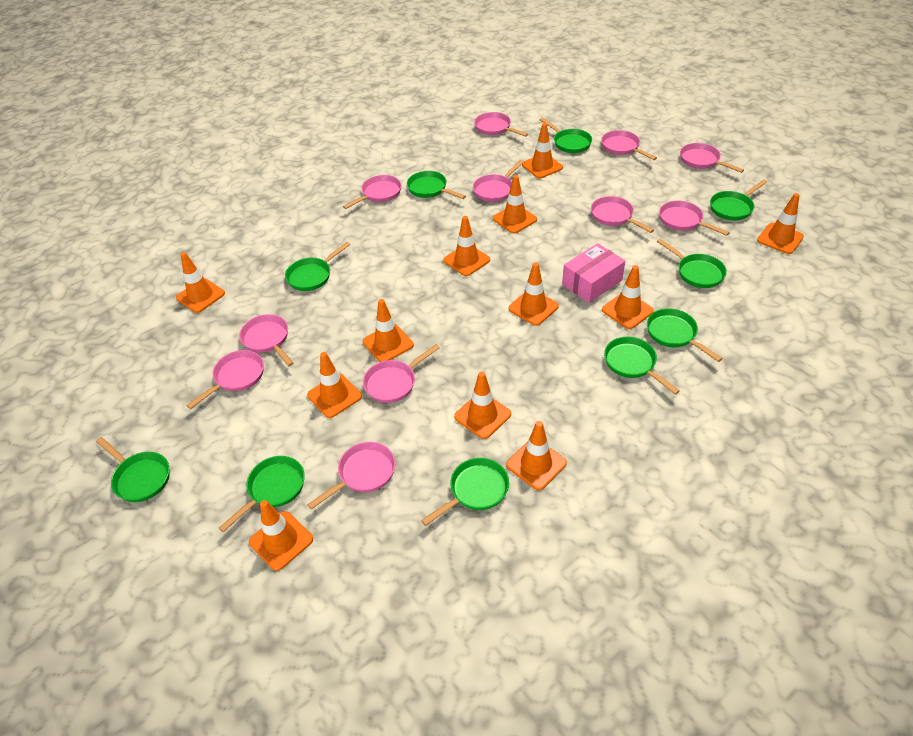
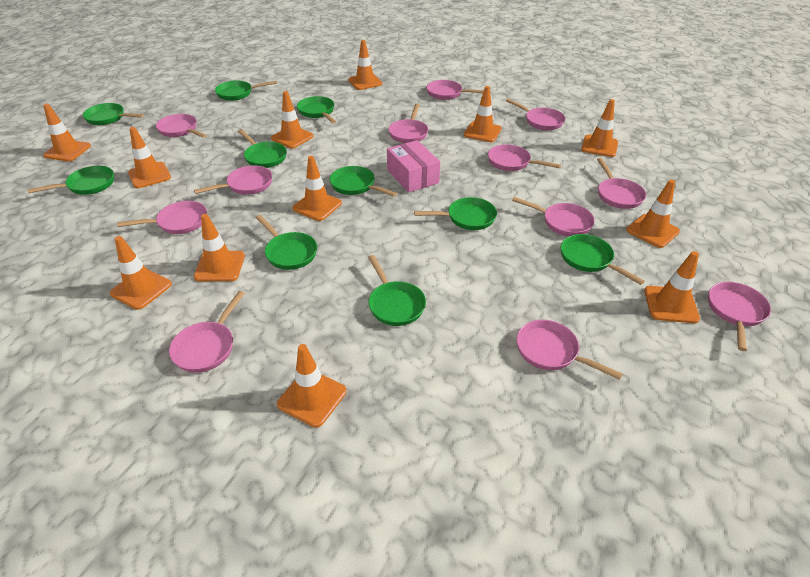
pink pan: [186,350,264,409] [239,314,294,366] [307,442,395,510] [343,175,401,209] [363,344,440,403] [473,160,524,202] [474,112,528,137] [591,196,654,233] [601,130,657,160] [659,200,730,236] [680,143,744,173] = 11 -> [117,201,207,234] [156,114,207,138] [169,291,245,373] [194,166,272,195] [389,104,428,143] [427,80,484,100] [488,144,561,171] [506,99,565,130] [512,197,595,236] [516,320,623,380] [597,158,646,209] [708,282,771,351] = 12

